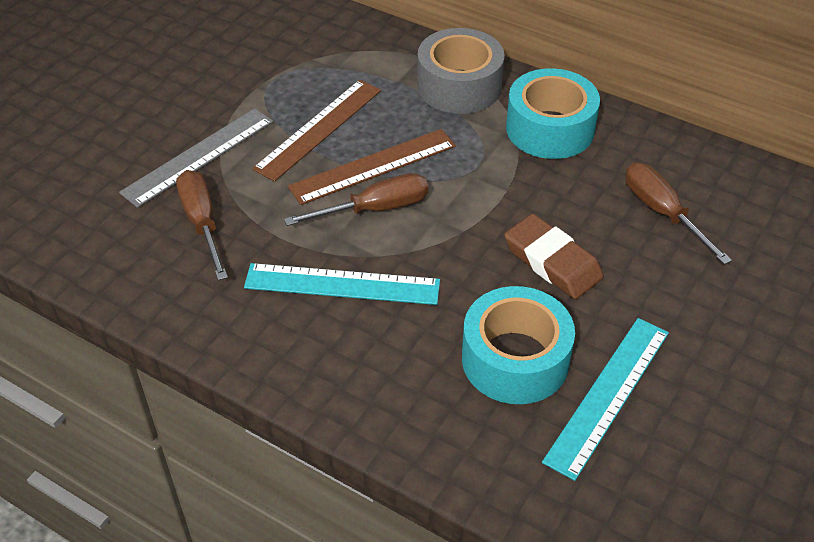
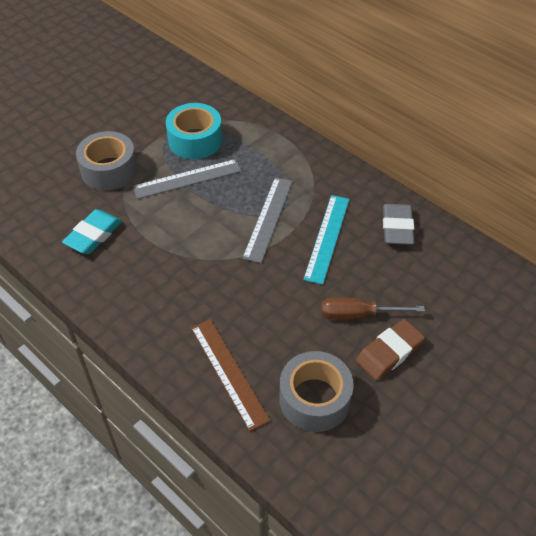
brown ruler: [252,80,381,182] [288,129,456,205] = 2 -> [191,319,270,431] = 1
brown screwdriver: [176,170,228,281] [284,173,428,226] [625,163,732,265] = 3 -> [322,297,425,319] = 1
grey eraser: none = 0 -> [383,204,414,245] = 1
grey ruler: [119,108,273,208] = 1 -> [133,159,242,199] [242,177,293,263] = 2
grey tape: [417,28,504,114] = 1 -> [76,131,138,190] [279,351,354,432] = 2
turquoise eraser: none = 0 -> [62,209,122,254] = 1
turquoise ruler: [244,263,440,305] [542,318,669,481] = 2 -> [303,195,349,285] = 1
turquoise tape: [462,286,575,404] [506,68,600,159] = 2 -> [166,103,222,159] = 1

